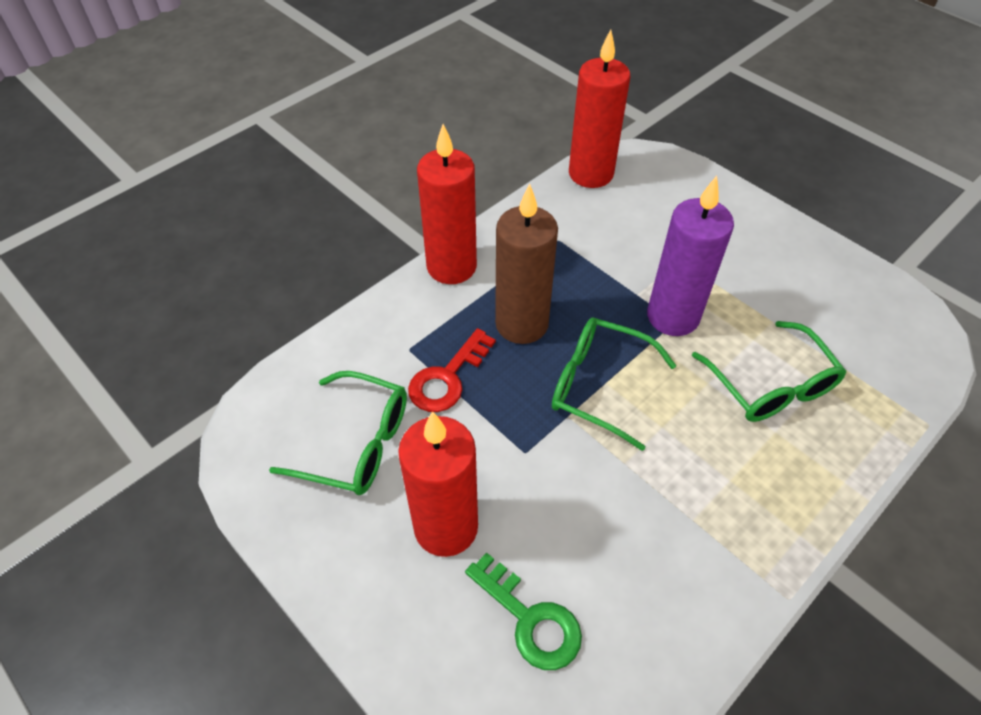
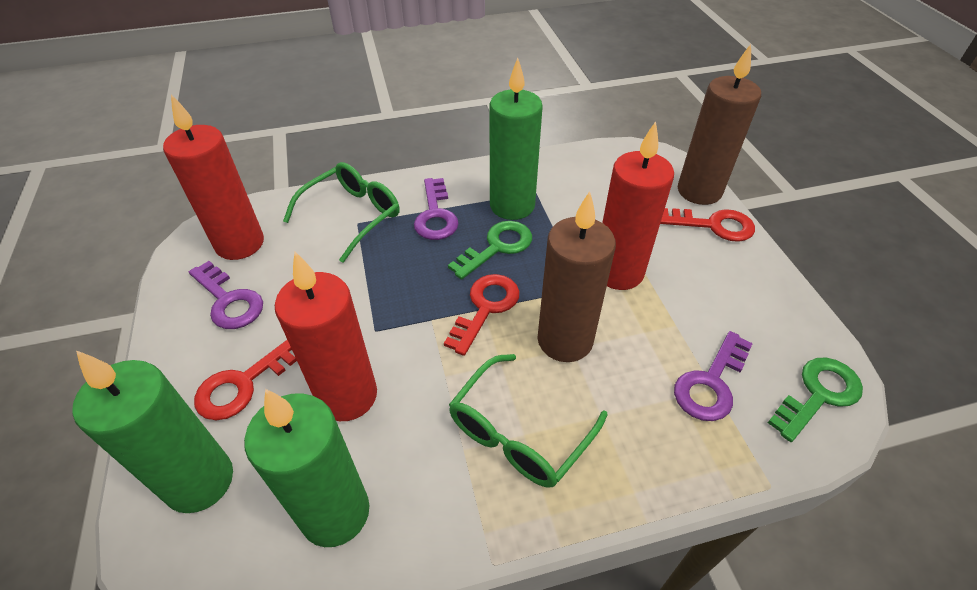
brown candle: [495,183,558,344] = 1 -> [537,191,616,362] [678,44,761,205] = 2
green candle: none = 0 -> [72,350,233,513] [244,389,370,547] [490,58,543,220] = 3
green glasses: [269,371,407,495] [552,318,677,451] [692,321,846,422] = 3 -> [283,162,400,263] [449,354,607,488] = 2
green key: [465,552,582,670] = 1 -> [448,221,532,280] [768,358,863,442] = 2
purple candle: [647,176,734,336] = 1 -> none = 0
purple key: none = 0 -> [189,261,263,329] [414,178,459,240] [674,331,753,421] = 3
red key: [408,328,496,412] = 1 -> [194,340,297,420] [444,274,520,356] [660,208,755,242] = 3

